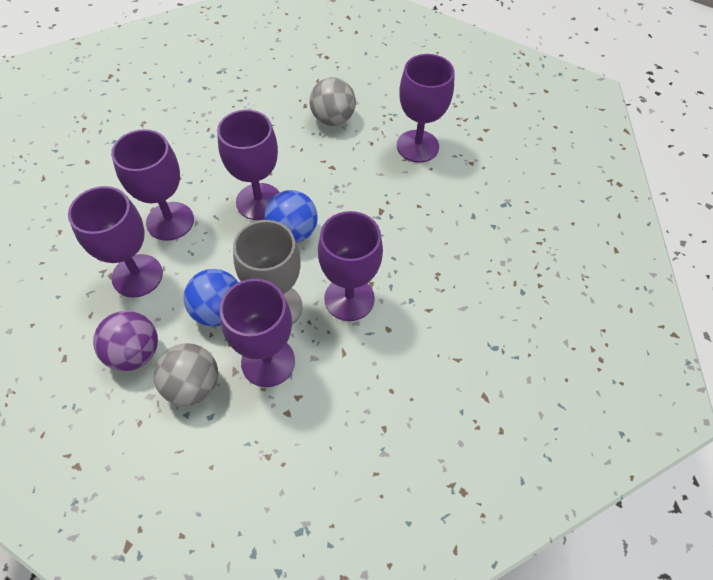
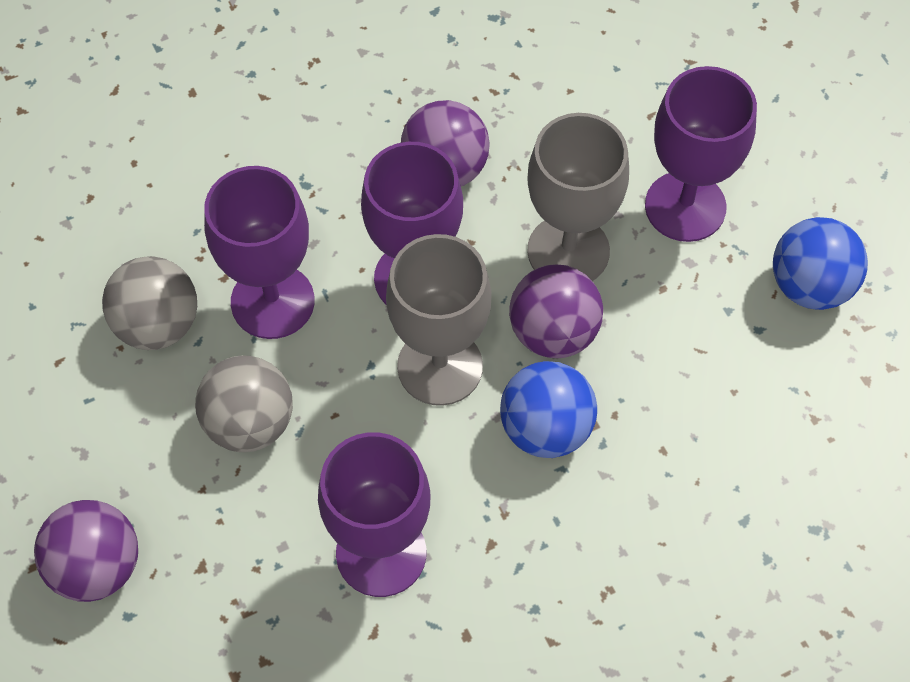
grey goblet: [233,220,302,325] = 1 -> [386,234,491,406] [527,113,629,281] = 2
purple ball: [93,311,158,371] = 1 -> [34,500,138,602] [401,100,490,186] [509,264,603,358] = 3
purple goblet: [68,186,163,298] [111,129,194,241] [217,110,280,220] [220,279,295,387] [318,211,383,321] [397,54,455,163] = 6 -> [204,166,315,339] [318,432,430,597] [361,142,463,304] [645,66,757,242] = 4

